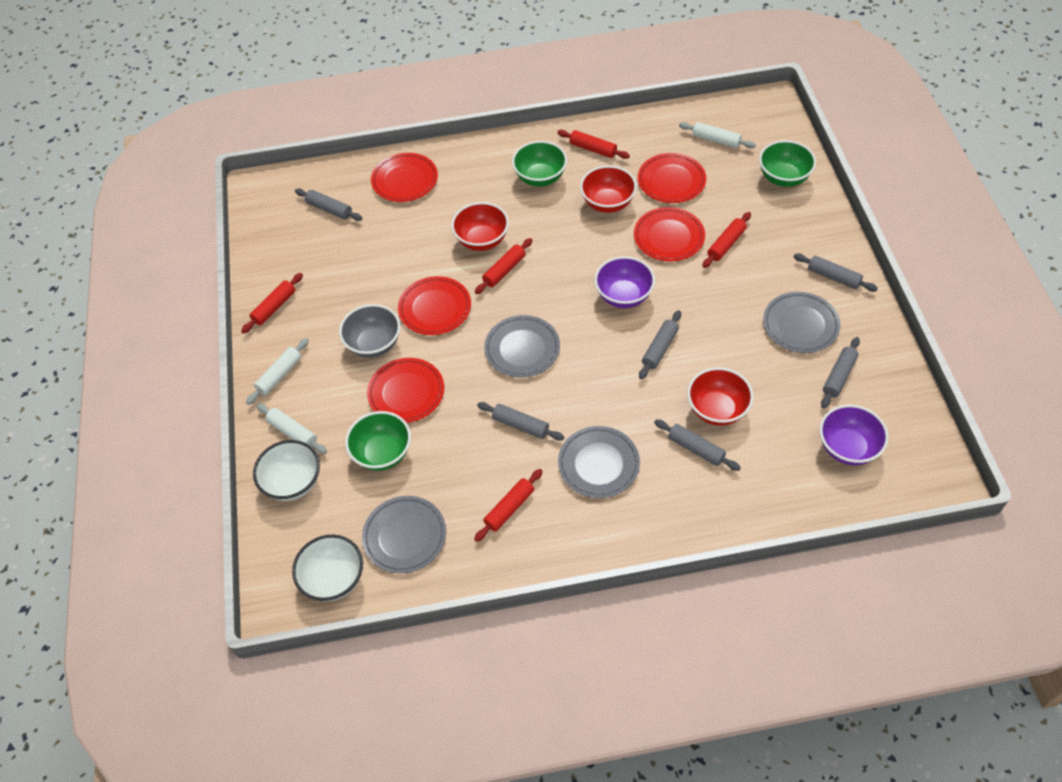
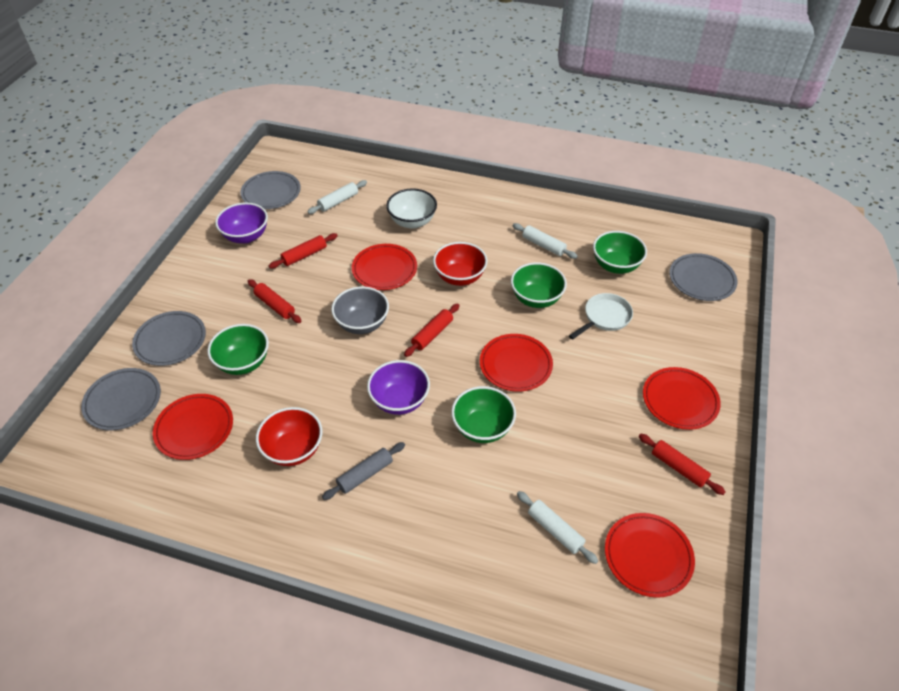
green bowl: [345,411,411,471] [512,141,567,187] [759,140,816,187] = 3 -> [207,324,269,375] [451,386,516,443] [511,262,567,308] [593,231,647,274] = 4
grey rolling pin: [295,188,362,221] [477,402,564,441] [639,310,681,379] [654,419,741,471] [794,253,878,292] [821,337,860,408] = 6 -> [322,442,405,500] = 1
red bowl: [451,202,509,251] [580,165,637,213] [687,367,753,426] = 3 -> [256,407,323,466] [433,242,488,286] = 2
red rolling pin: [241,273,303,334] [474,469,543,542] [475,238,533,294] [557,130,630,159] [703,212,751,268] = 5 -> [248,279,302,323] [269,233,337,269] [404,303,459,357] [638,434,726,495] = 4
white bowl: [253,440,320,501] [292,535,363,602] = 2 -> [386,188,437,229] = 1
white pan: none = 0 -> [569,293,633,340] = 1

